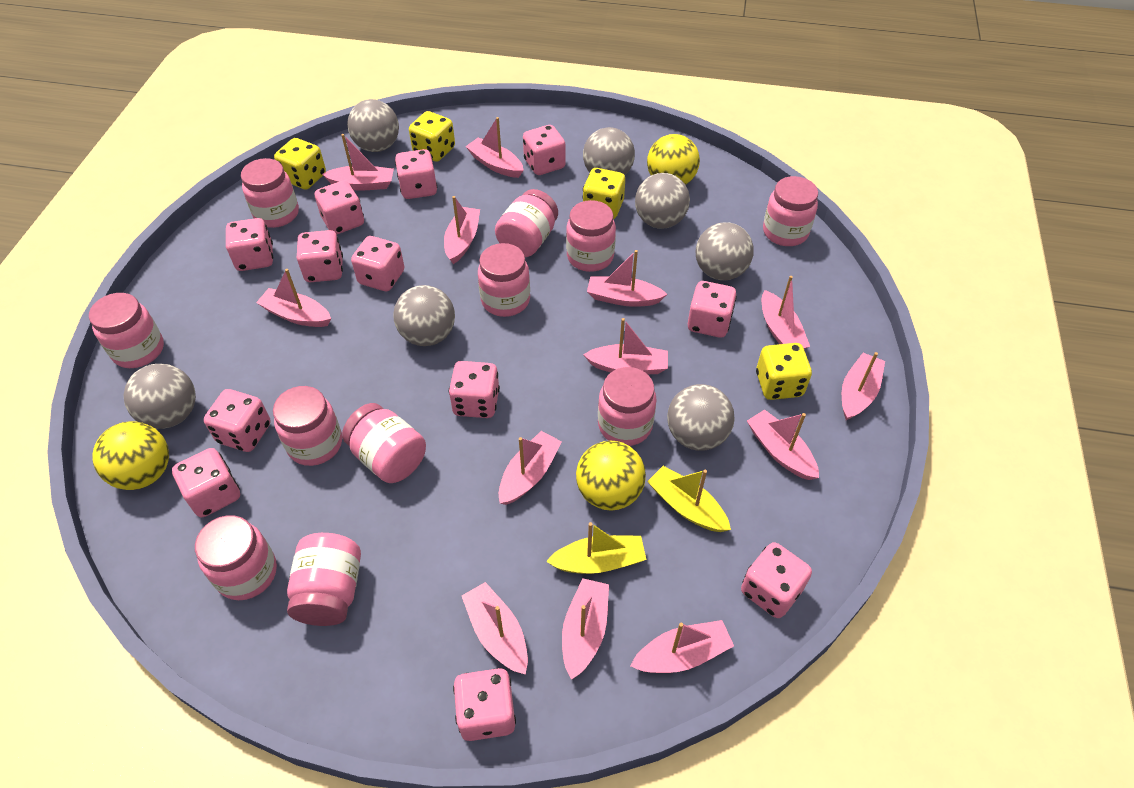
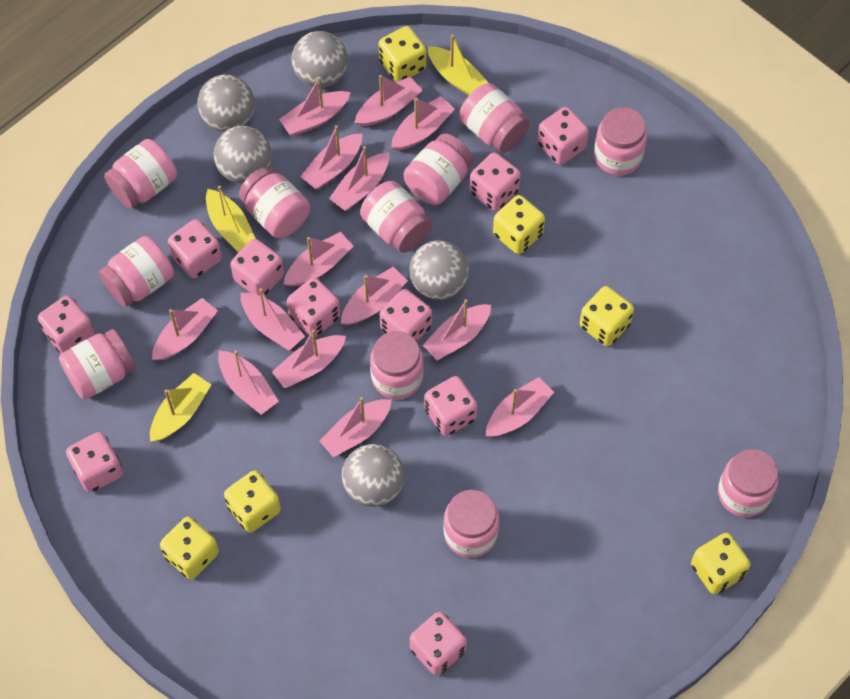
grey ball: [124,364,196,429] [347,99,399,152] [393,285,455,346] [583,127,635,175] [635,173,690,229] [667,384,734,451] [696,222,754,280] = 7 -> [197,74,255,132] [214,126,272,184] [292,31,348,88] [342,444,404,507] [409,240,469,300] = 5
pink boat: [256,269,331,327] [322,134,394,190] [444,196,480,264] [462,582,528,675] [465,117,524,178] [499,431,562,505] [562,578,609,680] [583,318,668,374] [587,250,667,307] [631,620,734,673] [747,410,819,480] [762,276,810,349] [842,352,885,420] = 13 -> [152,298,218,361] [218,350,279,415] [240,288,305,351] [272,330,346,388] [279,77,351,136] [284,232,354,286] [300,125,362,189] [319,397,392,457] [329,146,389,211] [341,267,408,325] [355,75,422,127] [391,96,455,151] [423,299,491,361] [486,377,554,437] = 14
pink dice: [172,448,240,517] [204,389,271,452] [226,218,273,271] [297,230,343,282] [315,181,364,234] [351,236,404,291] [395,149,437,199] [449,361,500,418] [453,668,516,741] [523,125,566,175] [688,281,737,338] [741,542,812,618] = 12 -> [38,296,95,354] [66,432,123,492] [168,219,222,279] [230,239,284,296] [287,277,340,338] [380,289,432,342] [410,612,467,675] [425,376,477,436] [469,153,521,211] [537,107,589,165] = 10
yellow ball: [92,421,169,490] [576,441,646,511] [647,134,700,185] = 3 -> none = 0
yellow boat: [546,522,646,574] [647,466,731,532] = 2 -> [150,373,211,442] [206,186,256,252] [428,35,488,95] = 3
yellow dice: [274,138,326,189] [409,111,455,162] [583,168,625,219] [756,343,812,400] = 4 -> [160,517,219,579] [224,470,281,532] [379,26,427,82] [493,195,545,254] [580,286,634,346] [691,533,750,594] = 6

